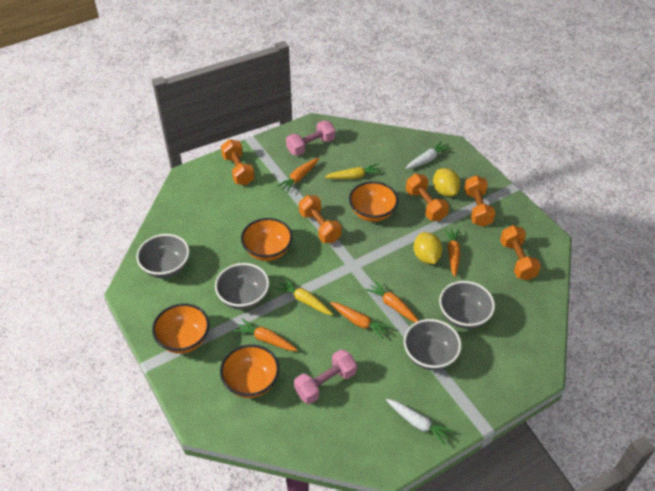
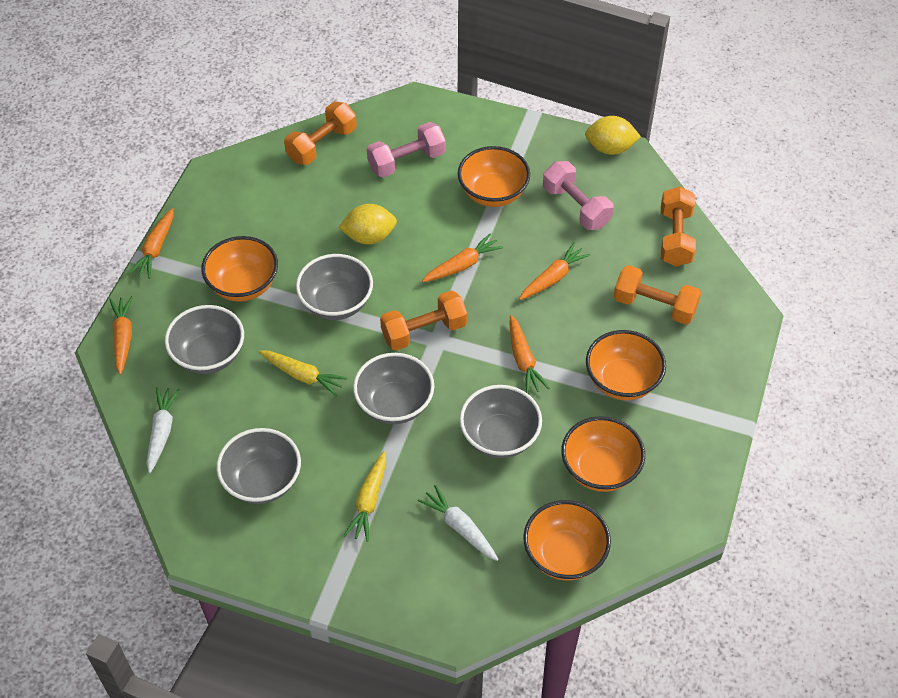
grey bowl: [136,234,190,278] [215,263,269,310] [404,319,462,370] [439,281,495,329] = 4 -> [165,305,244,374] [216,428,301,504] [296,254,373,320] [353,353,434,424] [460,385,542,458] = 5
orange bowl: [152,303,210,354] [220,344,279,398] [241,218,293,261] [349,181,398,222] = 4 -> [201,236,278,302] [458,146,530,207] [523,500,611,581] [561,416,645,492] [586,330,666,400] = 5
orange dumbbell: [221,139,255,185] [299,195,342,243] [406,174,449,221] [464,175,496,227] [500,225,541,280] = 5 -> [284,102,357,165] [380,290,467,351] [613,265,701,325] [661,187,696,266] = 4

